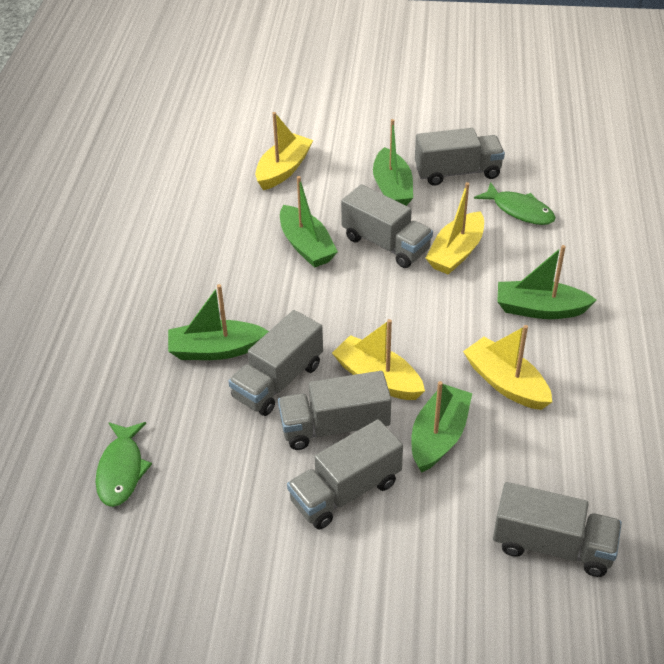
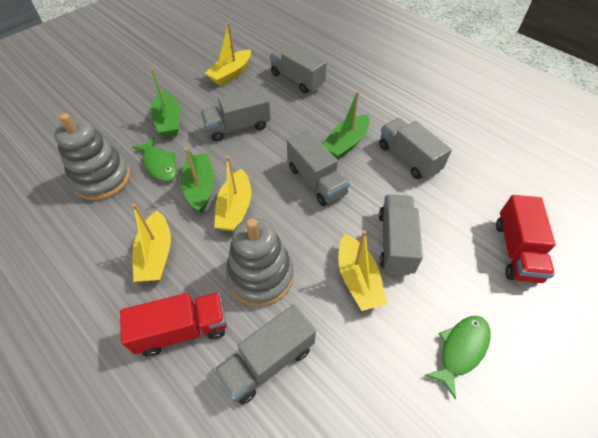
green boat: [168,284,269,360] [280,176,338,268] [373,119,413,206] [411,381,472,473] [497,245,596,319] = 5 -> [151,68,180,138] [181,147,214,214] [323,91,370,160] = 3
grey stacking toy: none = 0 -> [54,113,130,200] [226,218,294,307] = 2
red truck: none = 0 -> [120,292,227,357] [496,195,556,283] = 2

